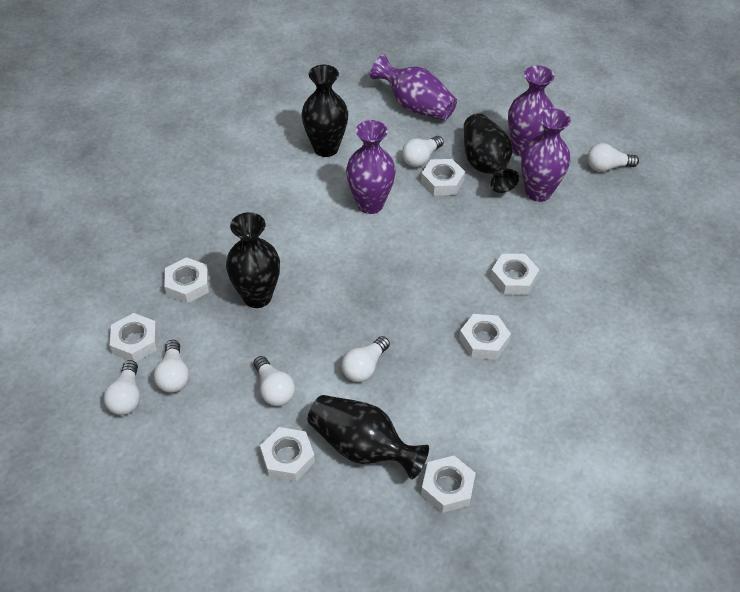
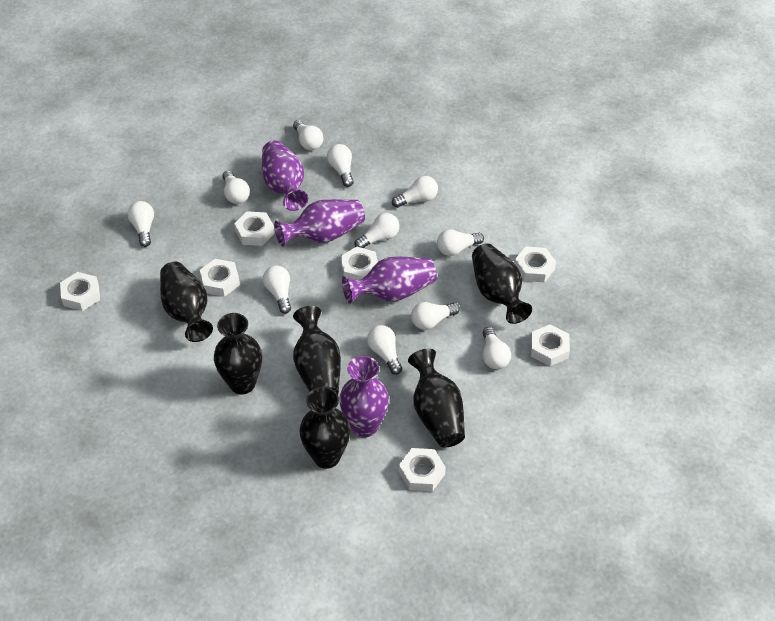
black vase: [226,212,280,308] [302,65,348,157] [308,395,429,480] [464,113,519,193] = 4 -> [160,262,213,342] [214,313,262,395] [293,306,341,394] [299,387,350,469] [408,349,465,448] [472,244,532,324] = 6
white light bulb: [104,360,140,415] [154,340,189,393] [254,356,295,406] [341,336,390,382] [402,136,444,167] [587,143,639,172] = 6 -> [127,201,154,247] [223,171,250,204] [263,265,291,314] [293,120,323,150] [327,144,354,187] [355,213,399,248] [367,325,402,375] [392,176,438,208] [411,302,460,330] [437,229,484,256] [482,327,511,369] = 11

